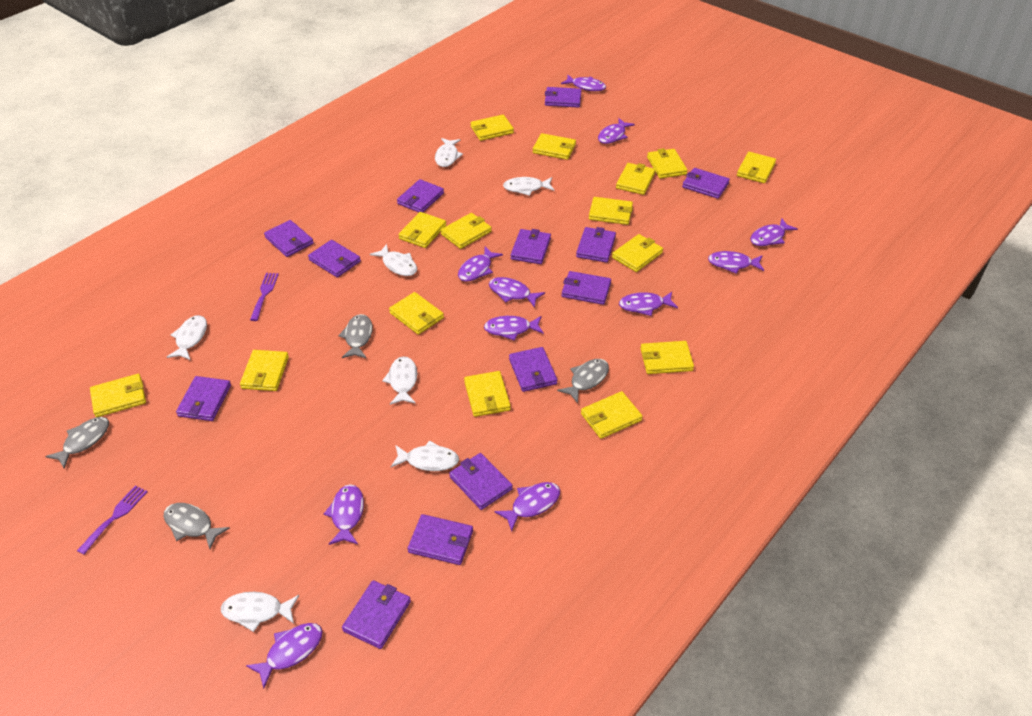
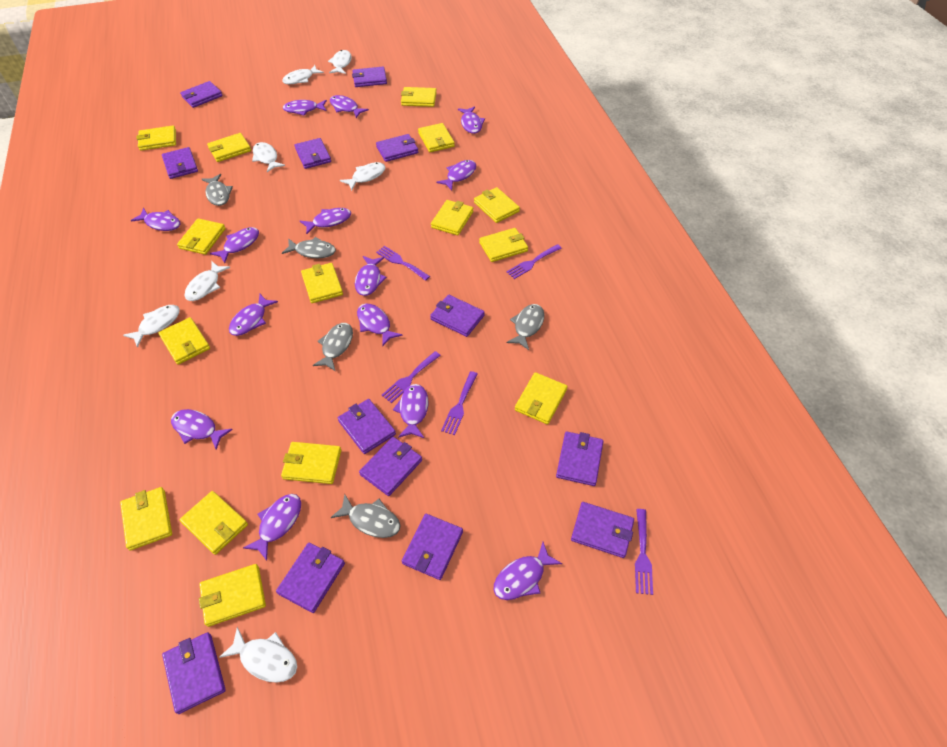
grey fish: [45,417,109,468] [164,503,230,549] [338,314,373,358] [557,359,609,403] = 4 -> [202,174,233,206] [282,237,336,258] [313,323,353,371] [331,494,401,538] [507,304,544,350] = 5
purple fish: [246,623,323,689] [324,484,364,545] [458,247,503,282] [484,316,544,341] [489,277,545,308] [495,482,560,532] [561,75,606,91] [598,118,635,144] [619,292,678,316] [708,251,764,274] [750,219,798,246] = 11 -> [131,208,180,231] [171,409,233,450] [210,227,259,263] [229,294,278,336] [243,494,301,561] [283,100,327,116] [300,208,351,234] [330,95,369,118] [355,256,387,296] [357,304,402,347] [393,384,428,438] [436,160,476,190] [458,106,485,134] [494,542,562,600] = 14
purple fork: [77,485,148,555] [250,273,279,321] = 2 -> [376,246,430,281] [382,351,441,403] [441,371,478,435] [507,244,562,279] [635,509,653,595] = 5

